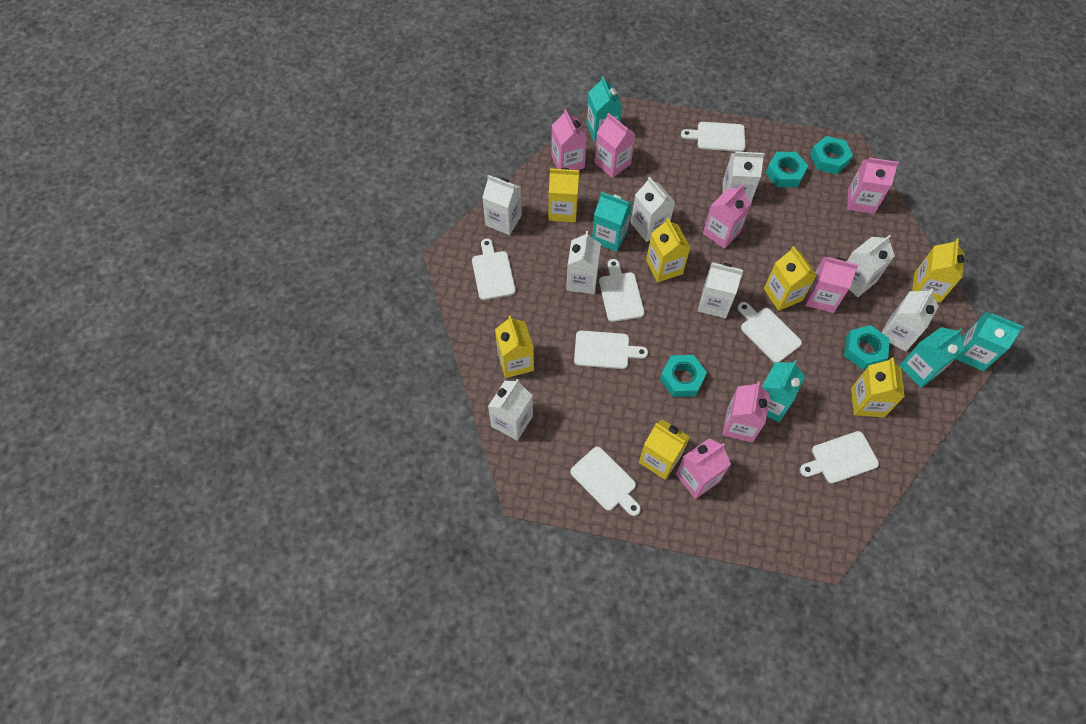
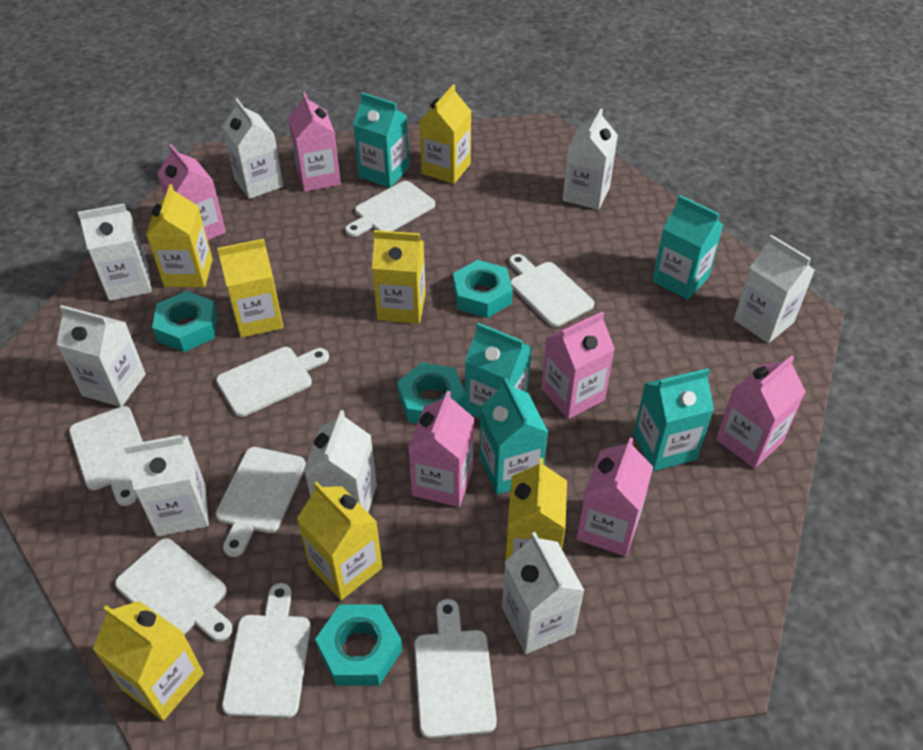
pink carton: [551,109,587,170] [594,113,636,178] [676,438,731,499] [703,184,751,249] [722,382,770,442] [805,256,859,313] [847,158,899,214] = 7 -> [157,144,226,240] [288,92,341,192] [408,391,474,507] [541,311,615,419] [577,438,653,556] [716,355,805,468] = 6
white cutting board: [472,239,516,300] [570,447,641,516] [574,330,648,369] [599,259,645,322] [681,122,745,152] [737,302,802,363] [800,431,879,483] = 7 -> [69,406,143,506] [115,538,233,642] [215,447,306,557] [216,347,329,417] [222,583,311,718] [345,181,435,237] [414,599,497,738] [509,254,594,327] = 8

